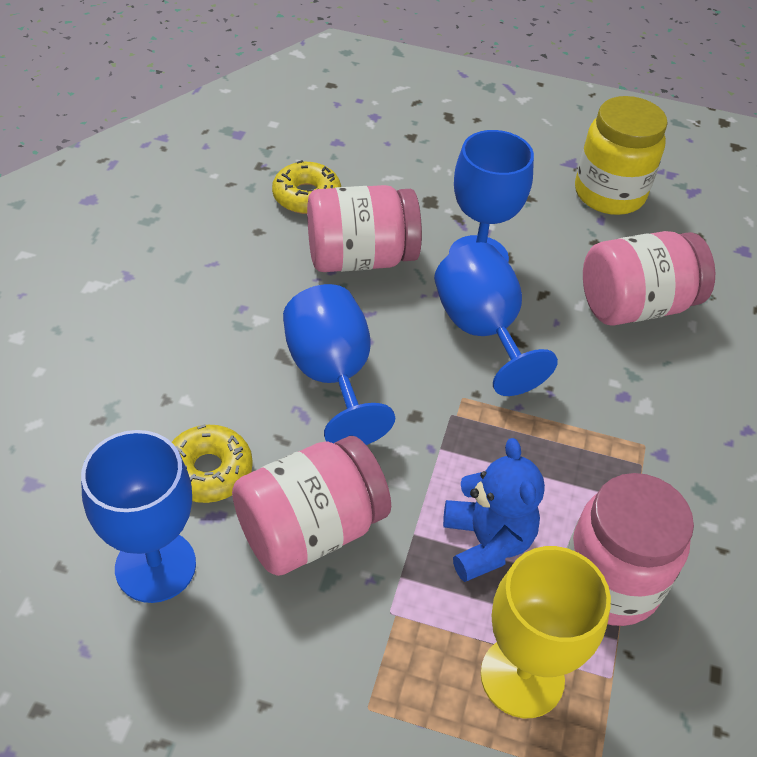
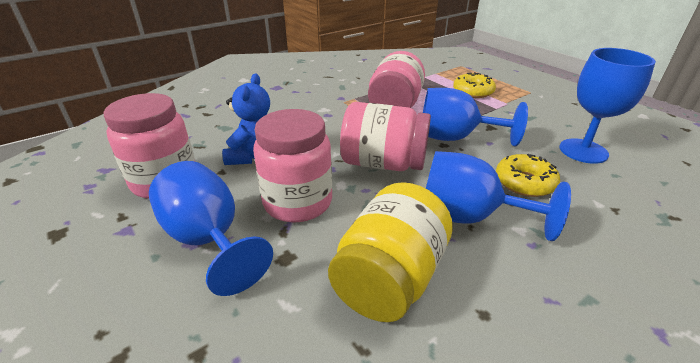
yellow goblet: [481,546,611,718] = 1 -> none = 0

